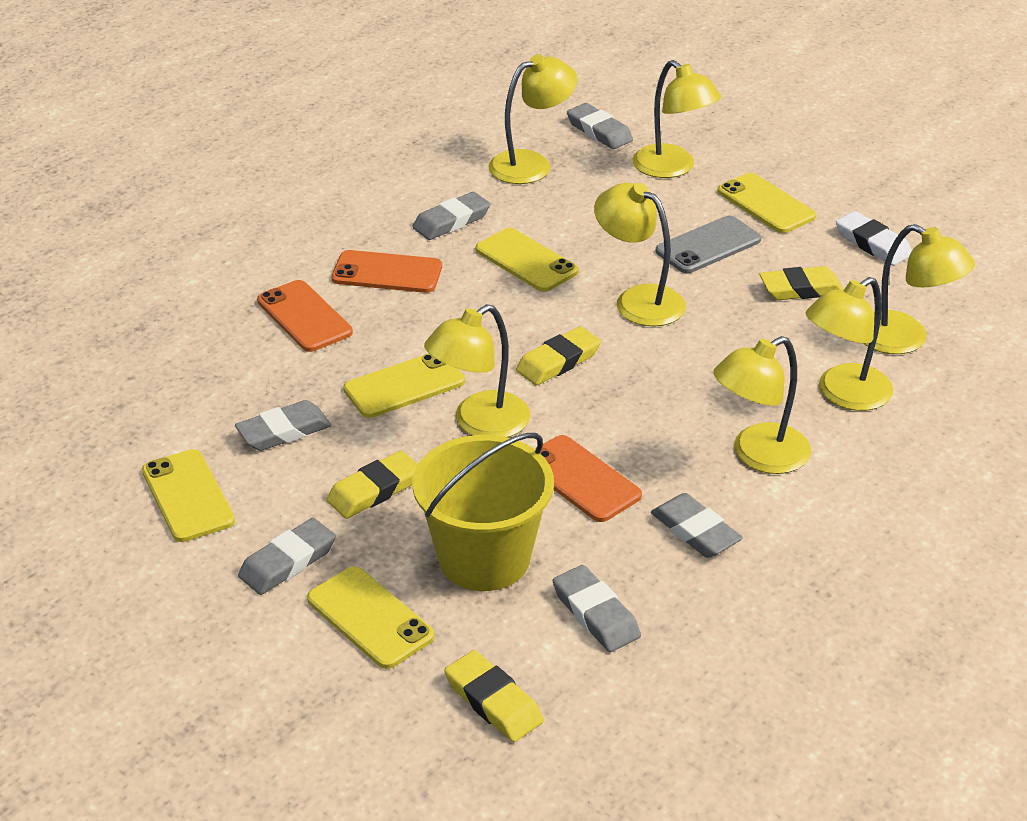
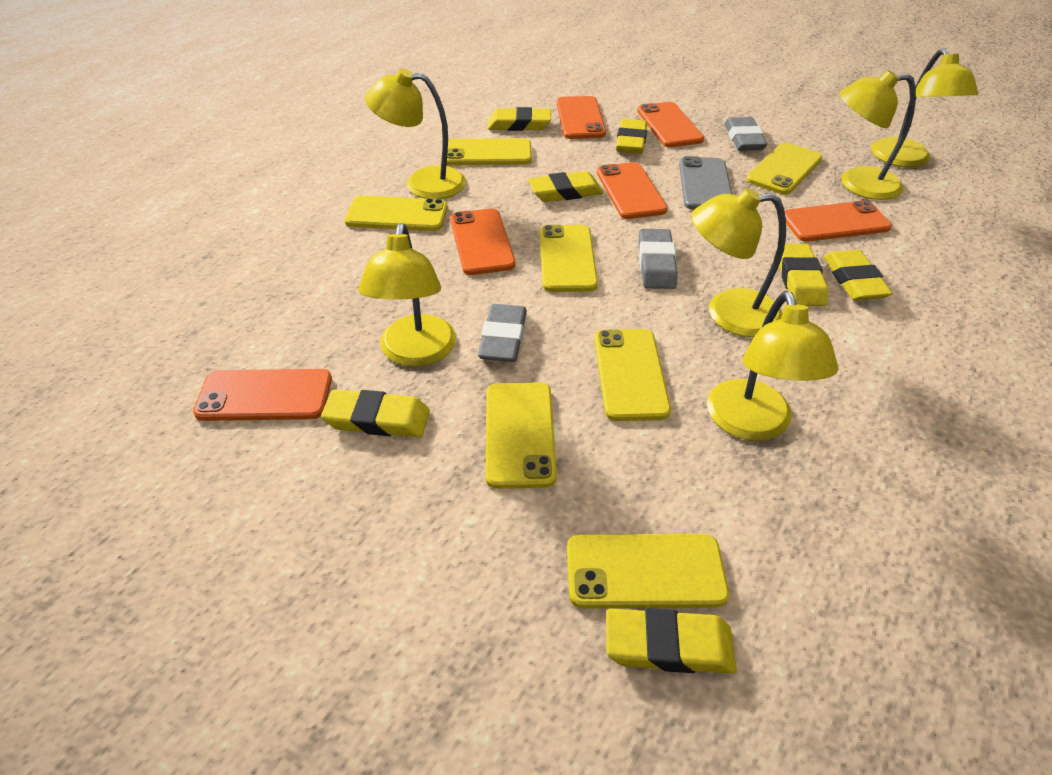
grey eraser: [235,400,332,451] [238,518,336,595] [412,192,490,240] [553,565,641,652] [567,103,633,149] [651,493,743,558] = 6 -> [478,304,527,362] [639,229,678,289] [725,117,767,151] = 3
orange phone: [257,280,353,352] [332,250,442,293] [535,435,642,522] = 3 -> [193,369,332,421] [450,208,515,275] [557,96,606,139] [597,162,667,219] [637,102,704,147] [785,200,892,242] = 6
white eraser: [836,211,912,265] = 1 -> none = 0
yellow bucket: [412,433,554,591] = 1 -> none = 0
yellow eraser: [326,450,418,519] [444,650,544,742] [516,326,601,386] [759,266,844,300] = 4 -> [321,390,430,437] [487,107,551,131] [528,171,603,202] [606,608,737,674] [616,119,647,154] [779,244,828,306] [824,250,893,300] = 7
yellow lamp: [424,304,530,437] [488,54,578,184] [594,183,686,326] [633,60,721,178] [713,336,811,474] [806,277,893,411] [863,224,975,354] = 7 -> [358,223,456,367] [365,69,466,199] [691,188,786,337] [707,291,839,441] [839,70,916,200] [871,48,978,167] = 6
yellow phone: [142,449,235,542] [307,566,435,669] [343,353,465,418] [476,228,579,292] [717,173,816,233] = 5 -> [344,195,448,231] [447,138,532,165] [486,382,557,489] [540,225,598,292] [567,534,729,609] [594,329,671,421] [746,143,822,195] = 7

